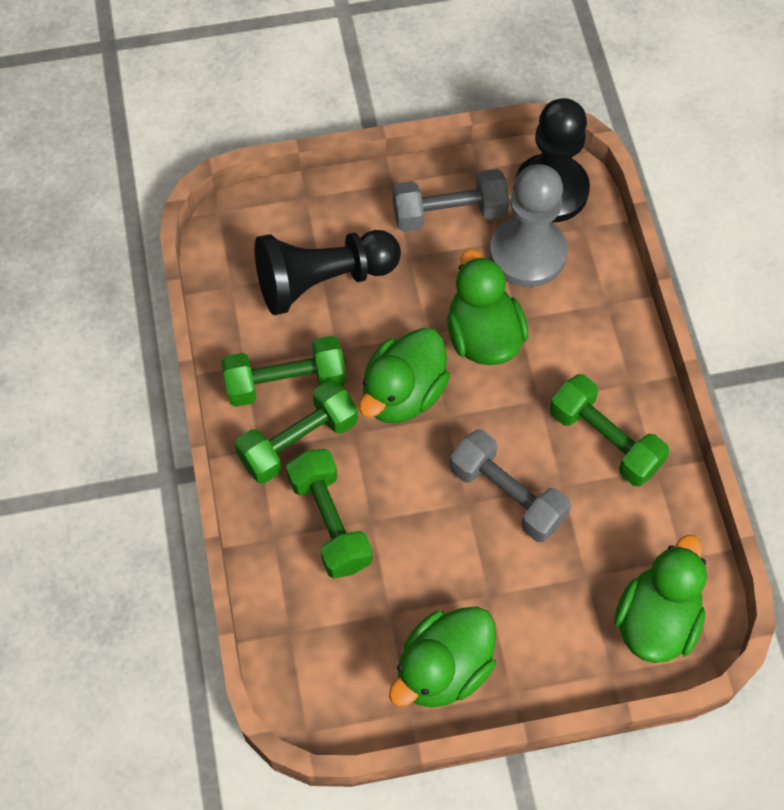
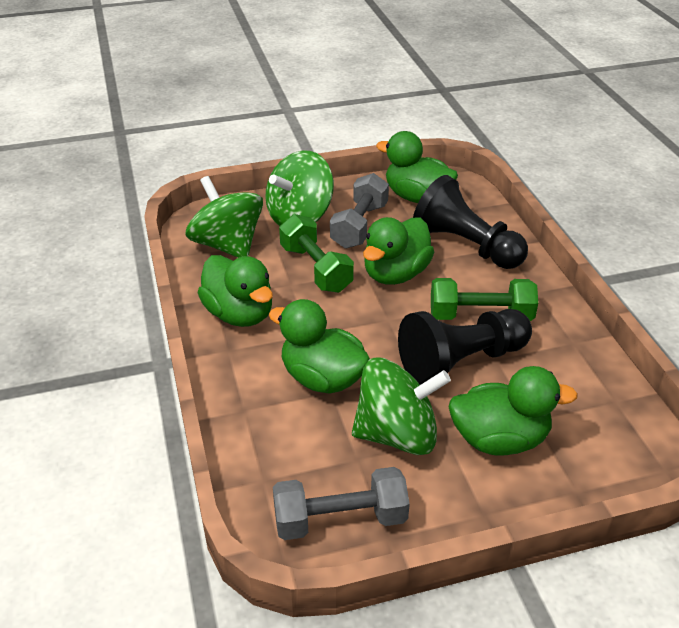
green duck: [359,328,450,423] [389,606,496,708] [447,249,528,365] [614,535,707,663] = 4 -> [198,255,273,327] [269,299,370,394] [363,217,434,285] [376,131,458,203] [449,366,578,456] = 5
green dumbbell: [221,336,346,407] [235,380,358,484] [286,449,372,578] [550,374,669,486] = 4 -> [279,214,354,293] [431,278,538,321] = 2
green spinning top: none = 0 -> [186,176,263,258] [266,150,334,226] [352,357,451,455] = 3
grey pawn: [490,164,568,287] = 1 -> none = 0

